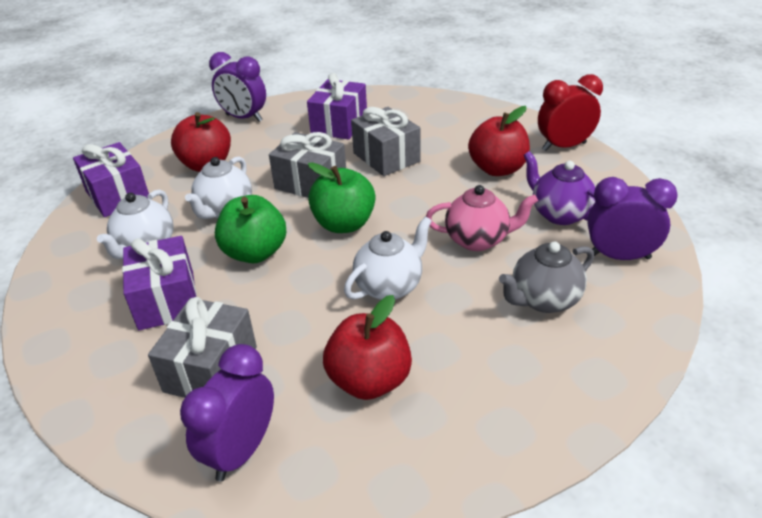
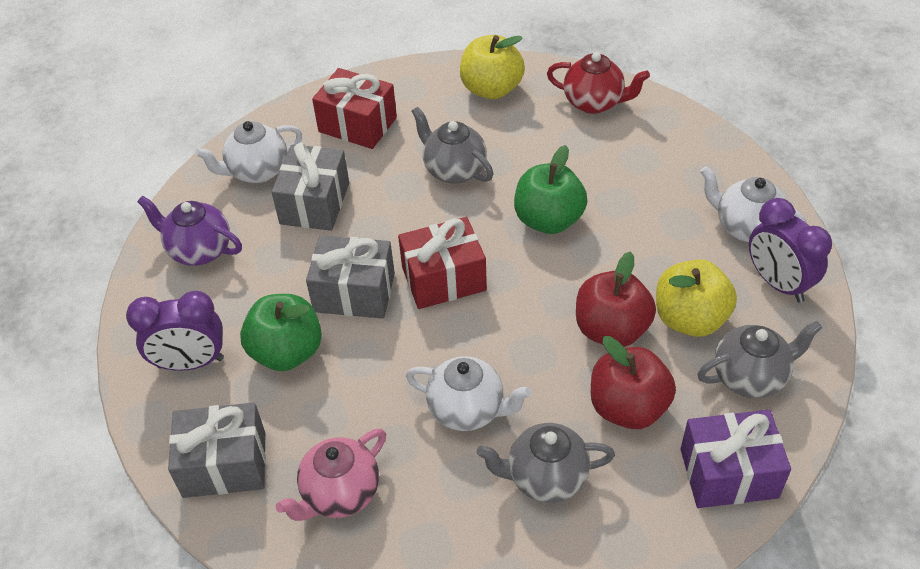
grey teapot: [499,241,594,313] = 1 -> [412,106,494,184] [476,423,615,503] [698,321,822,398] = 3
purple clock: [180,344,274,482] [209,52,266,122] [587,177,678,260] = 3 -> [126,291,224,371] [749,198,832,303] = 2
purple gift: [73,142,149,217] [122,236,197,330] [307,73,367,140] = 3 -> [680,410,791,508] = 1
red apple: [171,112,231,172] [323,295,412,400] [468,106,530,176] = 3 -> [576,251,656,347] [591,336,676,429] = 2
red clock: [538,74,603,151] = 1 -> none = 0
red gift: none = 0 -> [312,68,397,149] [398,217,487,309] = 2
red teapot: none = 0 -> [547,52,650,114] = 1
yellow apple: none = 0 -> [460,35,525,99] [656,260,737,337] = 2

